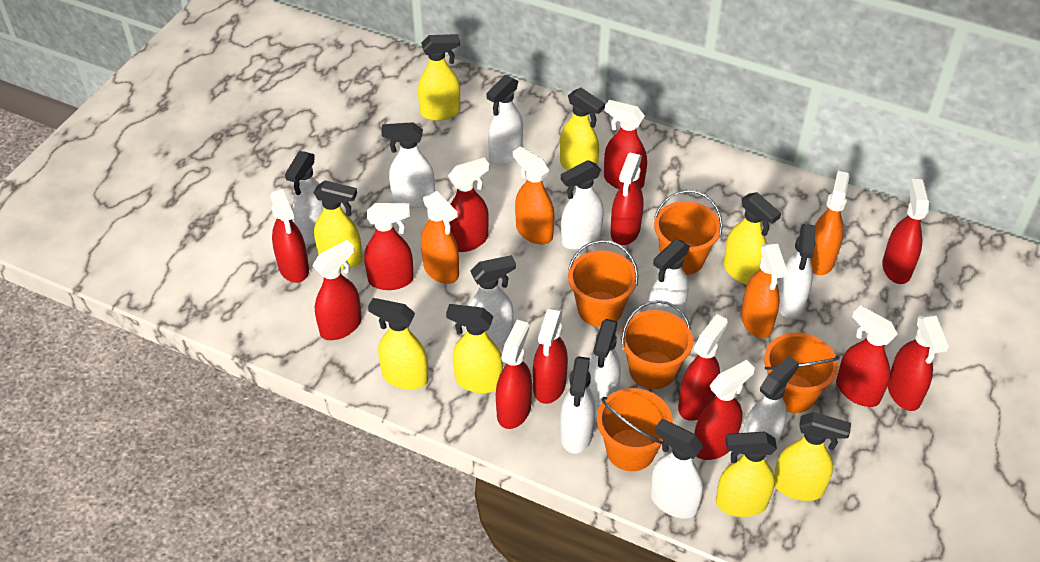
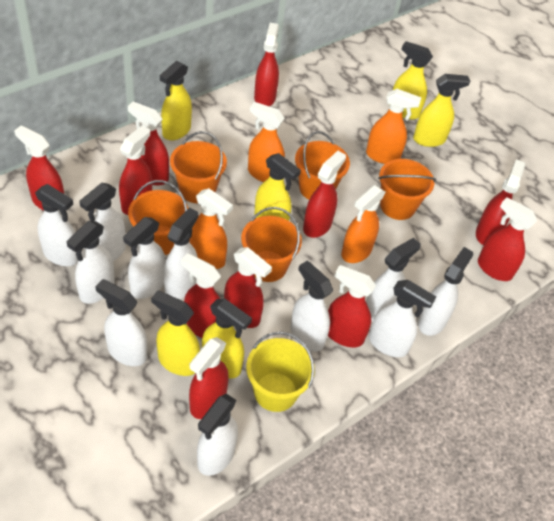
red spray bottle: [270,189,309,283] [312,240,362,340] [364,203,414,290] [448,158,490,252] [496,320,532,429] [533,308,568,404] [604,100,647,189] [611,153,643,245] [678,314,728,421] [694,360,755,460] [836,305,898,407] [882,179,929,284] [888,314,949,411] = 13 -> [14,125,64,210] [119,125,152,215] [128,102,169,185] [181,253,221,338] [189,337,229,419] [224,247,272,328] [254,23,279,106] [303,151,346,238] [328,265,376,348] [476,159,525,245] [478,198,537,281] = 11
yellow bucket: none = 0 -> [246,331,315,412] = 1
yellow spray bottle: [314,180,363,269] [368,298,428,390] [418,34,460,121] [446,304,503,393] [560,88,605,171] [716,432,777,517] [724,192,781,285] [774,412,851,501] = 8 -> [151,290,200,376] [160,61,192,141] [202,298,252,379] [254,153,301,221] [393,41,433,120] [413,74,470,147] = 6

